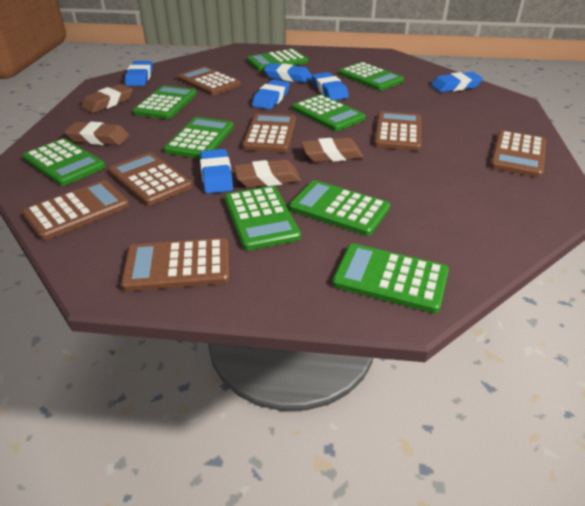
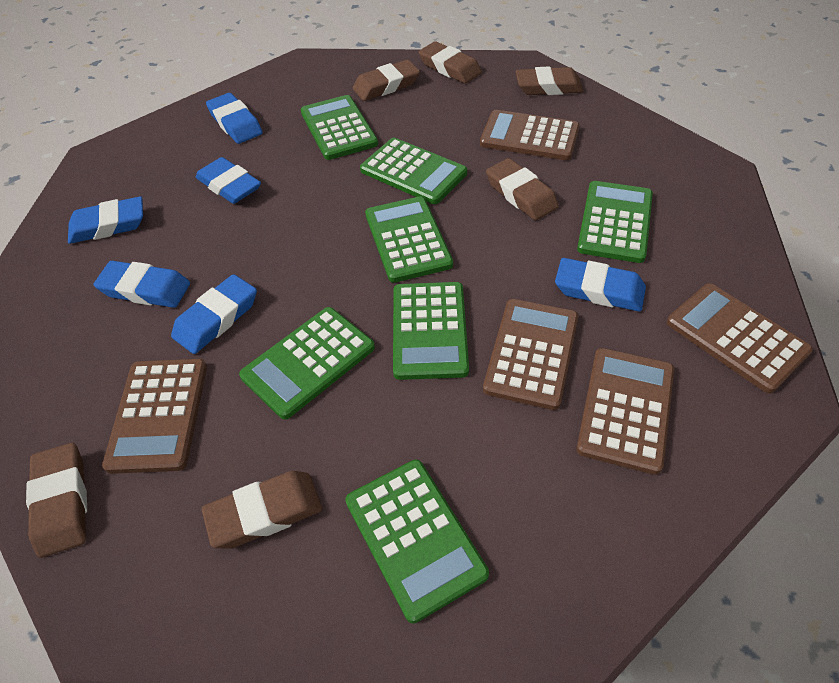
brown calculator: [22,180,129,240] [108,152,192,206] [121,238,230,291] [177,66,241,95] [242,113,296,153] [374,111,421,151] [490,130,546,177] = 7 -> [102,359,207,474] [480,110,580,160] [483,299,578,410] [576,348,674,475] [667,283,813,393] = 5
brown eraser: [64,122,129,146] [81,84,133,113] [234,159,301,188] [301,138,363,162] = 4 -> [26,443,87,558] [202,471,322,549] [353,60,420,101] [419,41,482,84] [486,158,559,220] [516,66,583,95] = 6
green calculator: [22,138,105,186] [133,85,197,119] [164,117,234,159] [225,186,301,250] [247,49,308,71] [289,180,390,236] [292,95,366,131] [332,244,449,313] [339,62,404,91] = 9 -> [239,307,375,419] [301,95,378,160] [345,460,489,624] [360,138,467,204] [365,196,453,283] [393,282,469,380] [577,181,653,263] = 7

